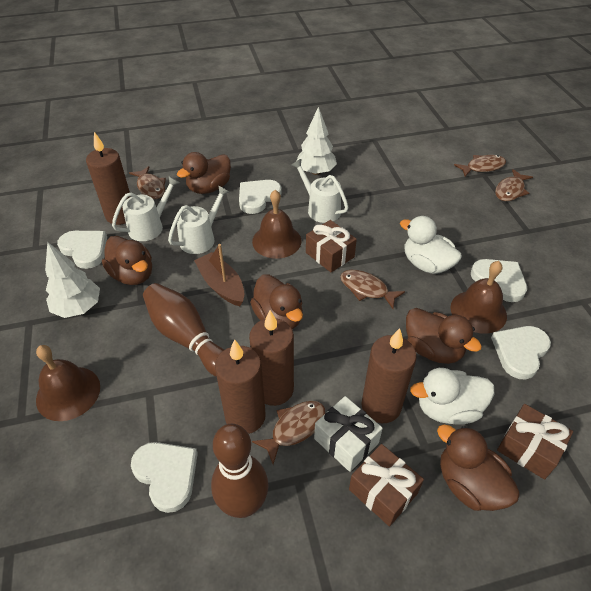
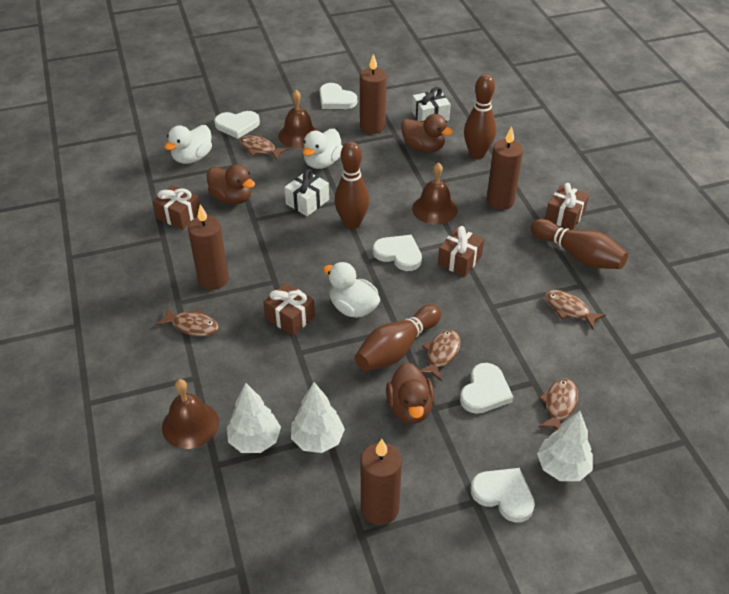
brown boat: [194,244,244,306] = 1 -> none = 0
brown bowling pin: [143,283,224,377] [211,424,269,518] = 2 -> [334,142,369,229] [355,305,441,371] [464,74,496,159] [531,219,628,269] = 4
brown duck: [102,236,152,285] [177,152,231,194] [250,275,303,329] [406,308,482,364] [437,424,520,511] = 5 -> [207,164,255,204] [386,362,435,424] [401,114,453,153] = 3
brown gift: [306,220,357,272] [349,444,424,526] [497,404,573,480] = 3 -> [153,185,200,230] [263,283,315,336] [438,226,484,277] [545,183,589,229] = 4
white duck: [400,216,462,274] [410,368,494,425] = 2 -> [164,125,212,164] [303,129,343,169] [323,262,380,318] = 3
white gift: [314,396,383,472] = 1 -> [284,169,329,216] [412,87,451,121] = 2
white tree: [45,242,100,318] [296,107,337,175] = 2 -> [227,383,281,453] [291,382,345,453] [537,411,593,481] = 3
white watering can: [112,176,180,241] [168,185,229,254] [291,159,348,223] = 3 -> none = 0

